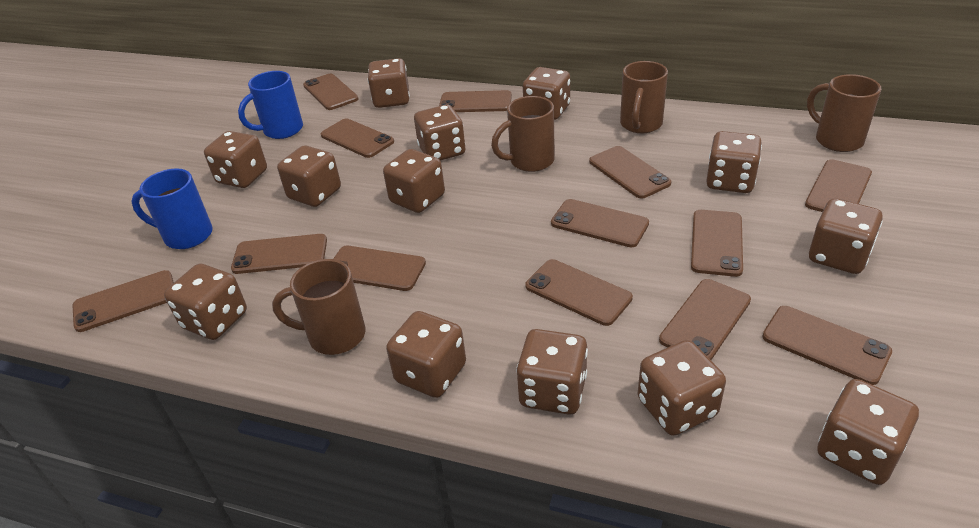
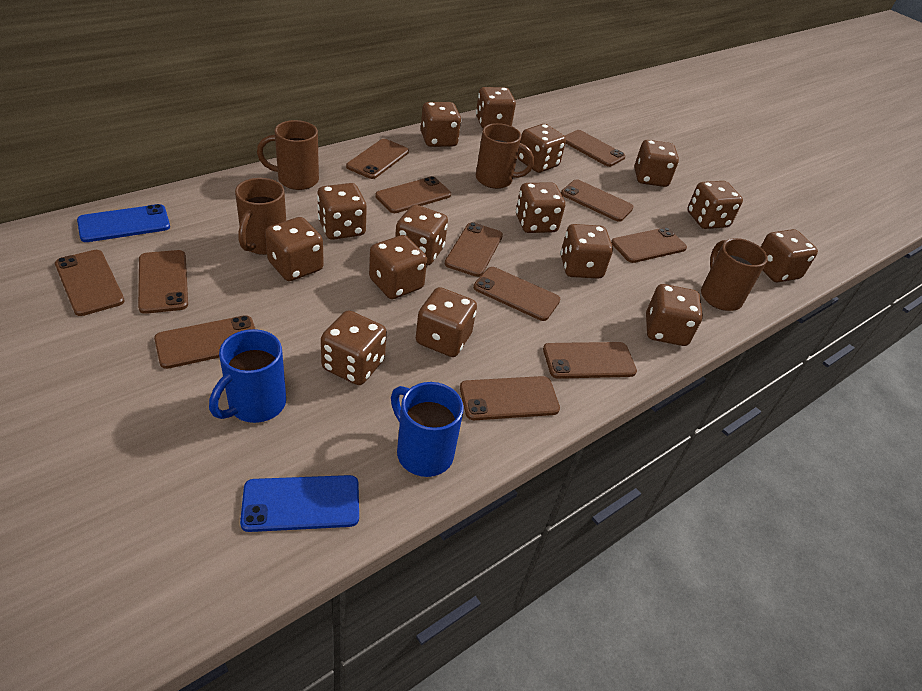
blue phone: none = 0 -> [77,204,170,242] [240,475,359,532] = 2
brown dice: [164,264,247,340] [204,131,267,188] [277,145,341,207] [368,58,410,108] [383,149,445,213] [386,311,466,398] [414,105,465,161] [516,329,588,415] [523,67,570,120] [637,340,726,436] [706,131,762,193] [809,198,883,274] [817,379,919,485] = 13 -> [265,217,324,281] [317,183,367,240] [321,310,387,385] [369,235,427,299] [395,205,448,265] [416,287,477,357] [421,102,461,147] [476,87,516,128] [516,182,565,233] [518,124,566,173] [561,224,613,279] [634,140,679,187] [646,284,703,346] [687,181,743,229] [761,229,818,282] = 15
brown phone: [72,270,174,332] [231,234,327,274] [303,74,358,110] [321,118,394,158] [333,246,426,291] [439,90,512,112] [525,259,633,326] [551,199,649,247] [589,146,672,199] [659,279,751,360] [691,210,743,277] [762,306,892,385] [805,159,872,212] = 13 -> [55,250,125,316] [138,250,188,314] [154,315,255,369] [346,139,409,179] [375,176,451,213] [445,222,503,277] [460,376,560,420] [473,267,560,321] [543,342,637,379] [561,179,634,222] [565,130,626,167] [611,227,687,263] = 12

